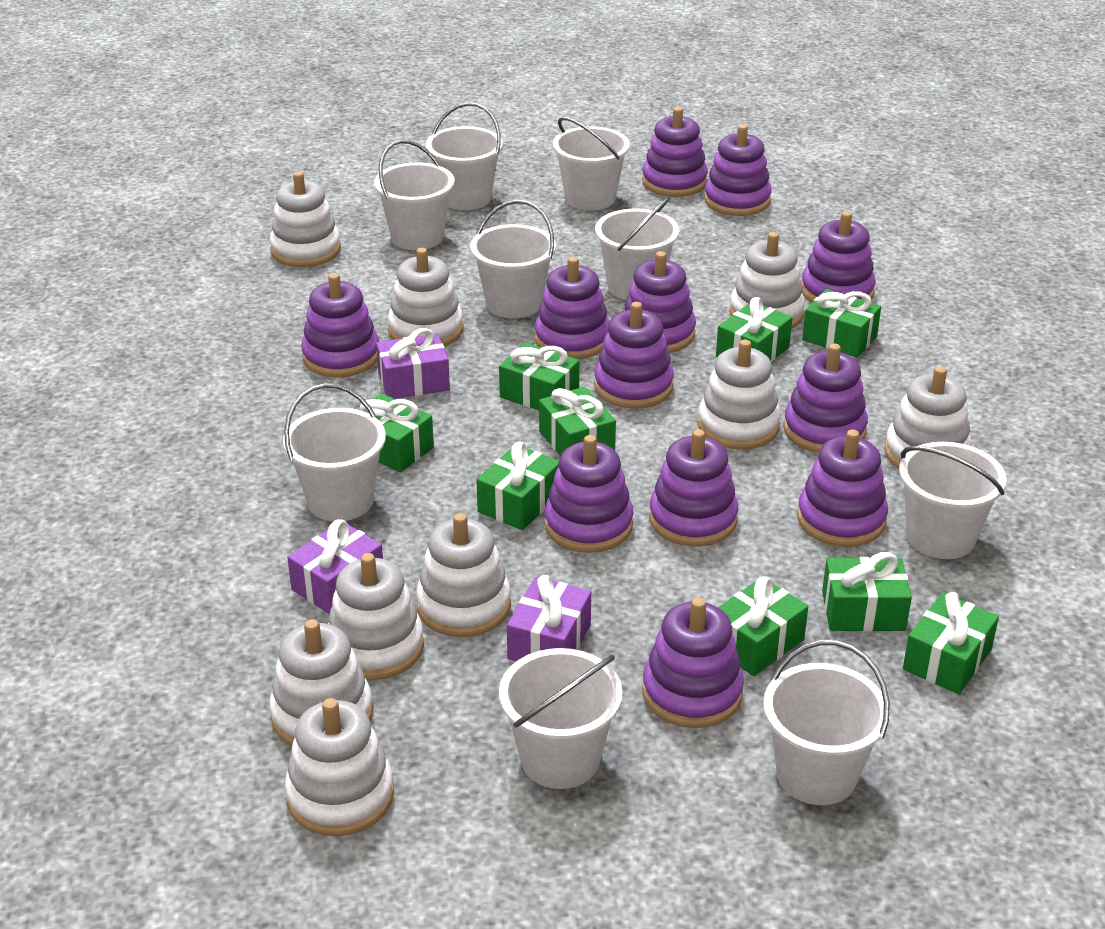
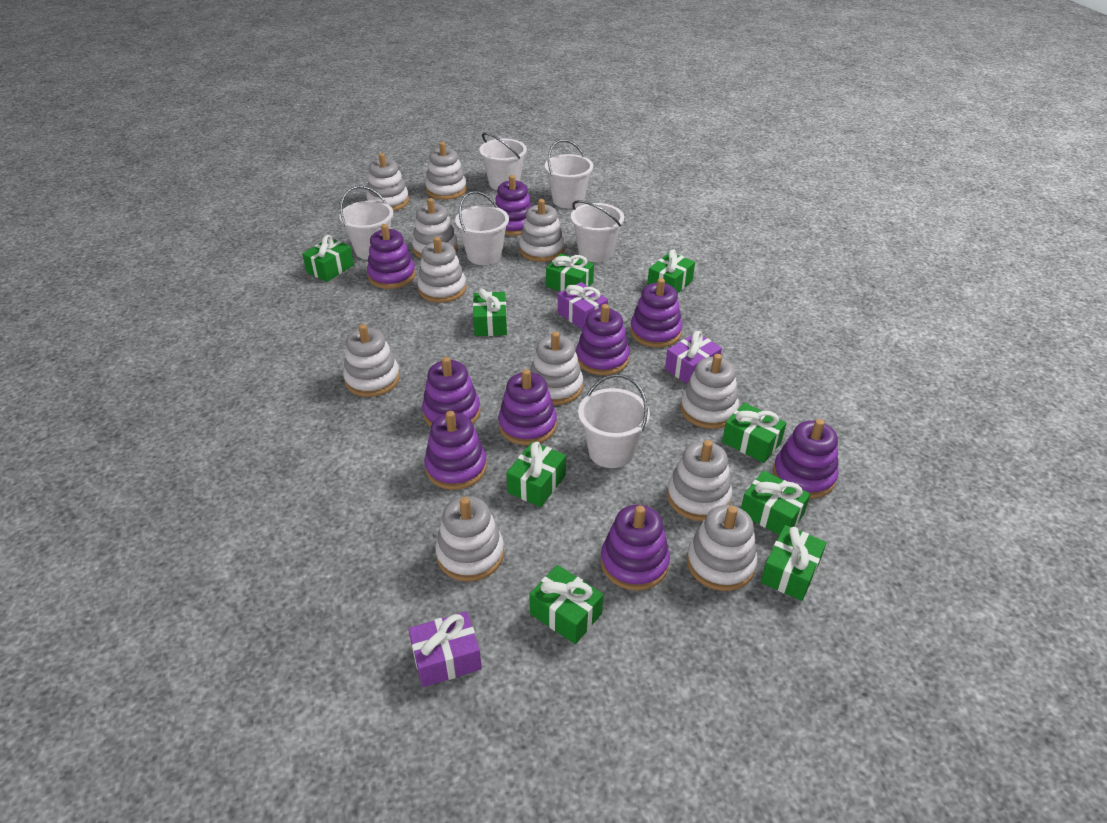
purple stacking toy: [301,273,379,378] [535,257,610,359] [544,435,633,553] [594,302,674,409] [623,251,696,353] [642,107,708,197] [642,598,744,728] [649,429,738,547] [704,125,772,216] [784,343,868,453] [797,429,888,547] [802,211,876,303] = 12 -> [367,224,416,289] [422,357,480,427] [424,411,487,490] [494,175,532,236] [498,369,557,445] [576,304,630,375] [601,505,670,591] [630,278,683,348] [773,419,839,499] = 9
white bucket: [283,384,386,521] [374,140,455,250] [426,102,503,210] [470,200,556,319] [499,648,623,789] [553,117,630,211] [595,197,680,300] [763,640,890,805] [899,442,1007,559] = 9 -> [339,186,393,260] [455,191,509,265] [479,133,527,190] [545,139,593,208] [571,200,624,263] [578,374,650,468] = 6
white stacking toy: [269,619,373,746] [270,172,341,267] [285,698,394,837] [328,553,424,680] [388,248,464,347] [416,513,511,637] [698,340,781,450] [729,232,805,329] [884,366,972,469] = 9 -> [343,324,400,397] [366,153,409,211] [412,198,458,258] [417,237,466,303] [425,142,467,200] [435,496,504,581] [519,199,565,262] [530,332,583,405] [667,440,732,521] [680,354,739,429] [687,505,758,591] = 11

